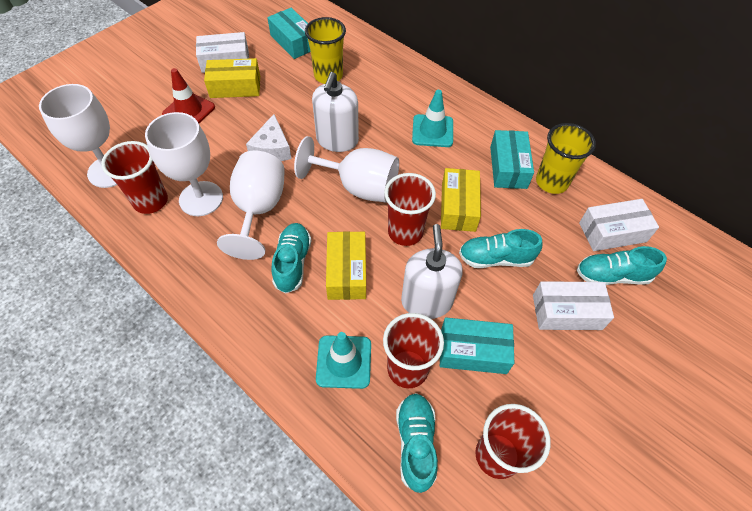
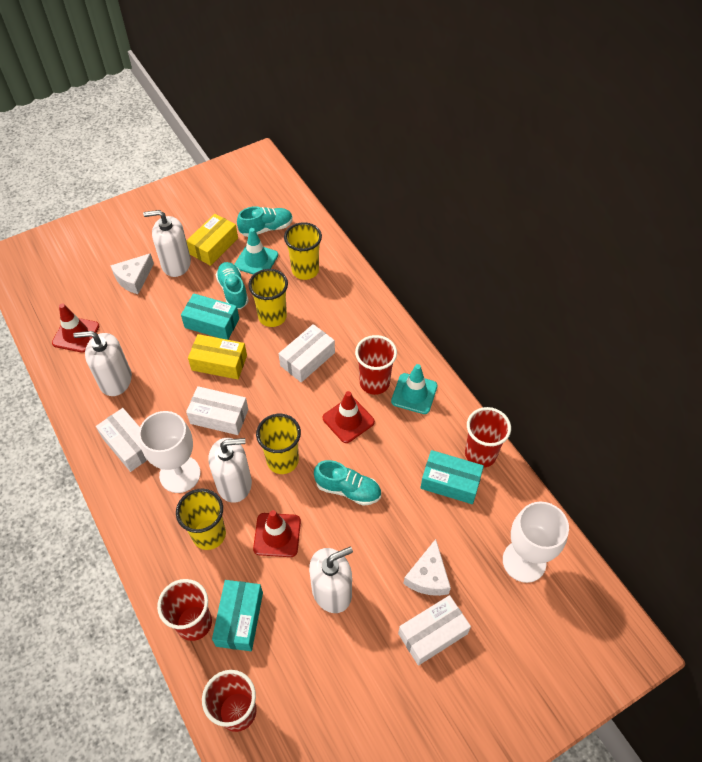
red traffic cone: [162,68,215,123] = 1 -> [52,304,99,353] [253,510,301,557] [323,391,375,443] = 3
turquoise shoe: [271,223,311,294] [396,393,438,493] [459,229,542,268] [576,246,667,285] = 4 -> [216,262,249,309] [237,206,293,237] [314,460,381,506] = 3
white box: [196,32,249,73] [533,281,614,330] [579,199,659,251] = 3 -> [96,408,147,472] [186,386,248,435] [279,324,335,382] [398,595,471,666] = 4
white cheese: [246,114,292,161] = 1 -> [110,253,154,294] [403,539,451,596] = 2
white goblet: [39,84,117,188] [145,112,223,216] [217,150,285,260] [294,136,399,203] = 4 -> [139,411,201,493] [503,502,569,583] = 2
white soap dispenser: [312,72,359,152] [401,224,463,319] = 2 -> [73,331,132,396] [143,210,191,277] [209,438,252,503] [309,547,353,613] = 4
yellow box: [204,58,260,98] [326,231,366,300] [441,168,481,232] = 3 -> [186,214,238,266] [188,334,247,379] = 2
yellow cup: [305,17,346,84] [536,123,596,194] = 2 -> [176,489,226,550] [248,269,288,327] [256,414,301,474] [284,222,322,280] = 4

